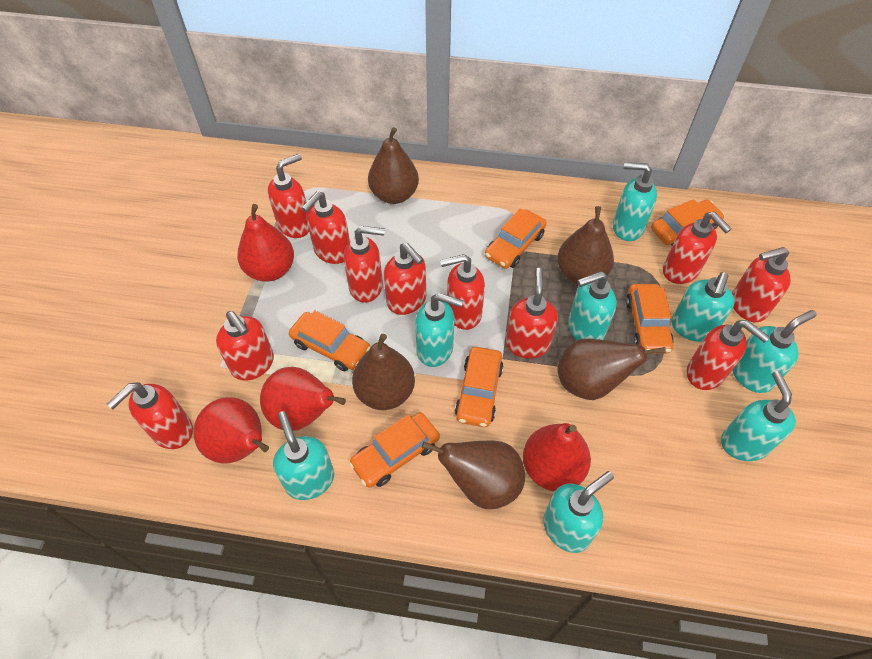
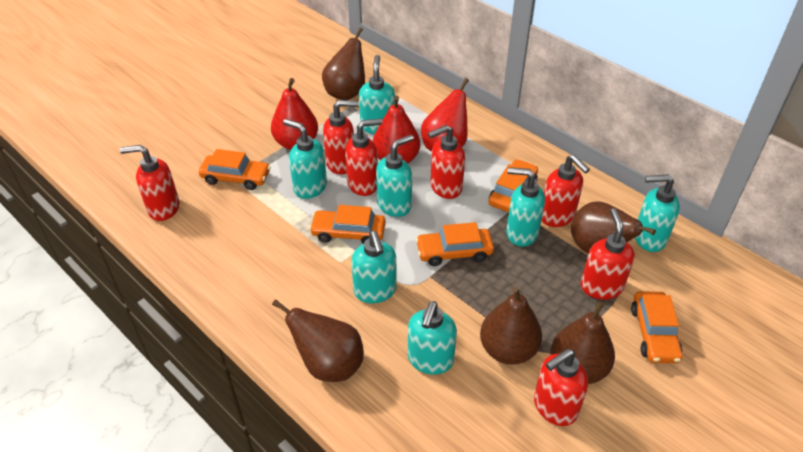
orange car: [289,310,371,371] [349,412,440,488] [455,347,504,427] [485,209,547,269] [626,284,674,354] [651,199,724,246] = 6 -> [199,149,271,190] [309,205,386,244] [416,222,494,266] [489,159,538,212] [631,291,683,363] = 5
red pear: [194,397,269,464] [237,204,294,282] [260,367,346,431] [523,423,591,491] = 4 -> [271,78,318,150] [373,96,420,164] [421,78,469,151] = 3
red soap dispenser: [107,382,193,449] [216,311,274,381] [268,154,309,238] [302,191,350,264] [344,226,385,303] [384,243,426,315] [440,254,485,330] [505,268,558,358] [663,212,732,284] [687,320,770,390] [732,247,791,322] = 11 -> [120,145,180,221] [323,100,359,174] [345,118,383,196] [428,125,465,199] [534,349,588,426] [542,154,590,227] [581,208,635,300] = 7
turquoise soap dispenser: [273,411,334,500] [415,293,464,367] [543,471,614,553] [568,271,616,340] [613,162,657,241] [671,272,735,342] [721,371,796,461] [732,310,817,393] = 8 -> [283,119,327,199] [351,231,397,303] [359,55,395,134] [376,135,414,217] [408,301,457,375] [506,167,545,247] [635,174,680,252] = 7

